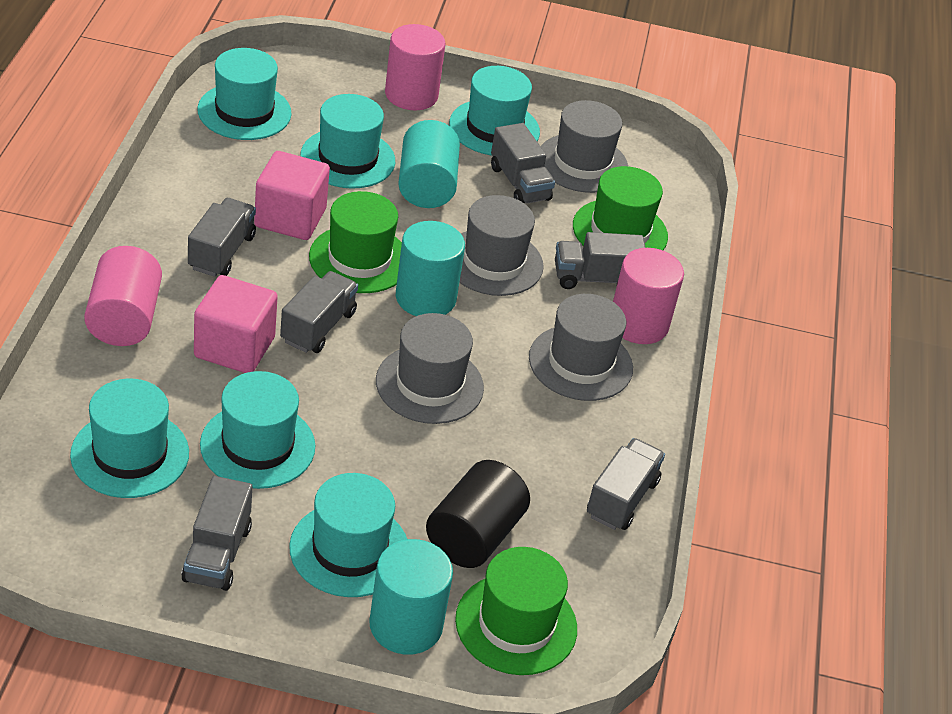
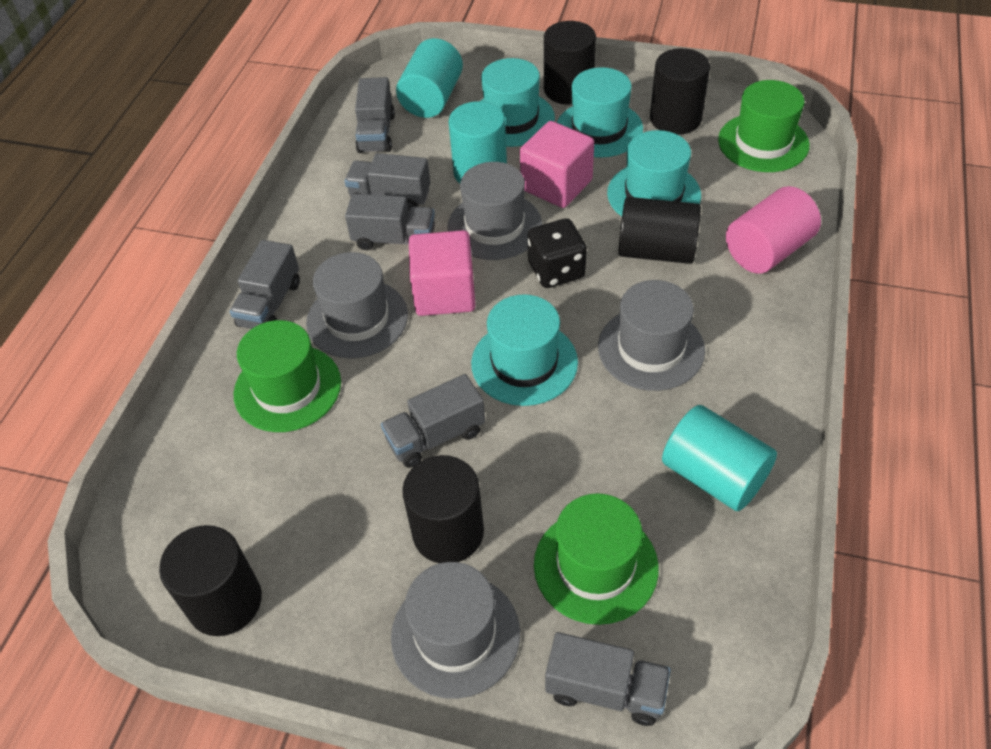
black cylinder: [426,460,530,568] = 1 -> [159,525,262,636] [402,455,484,563] [544,21,596,104] [618,197,701,264] [650,48,710,135] = 5
black dice: none = 0 -> [527,218,587,288] = 1
pink cylinder: [84,246,162,346] [385,24,445,110] [613,248,684,344] = 3 -> [726,186,821,274] = 1
turquoise hat: [70,379,189,498] [197,48,292,140] [200,371,316,489] [289,473,407,597] [300,94,395,189] [449,66,540,156] = 6 -> [471,294,578,406] [481,58,555,147] [557,67,643,158] [607,130,701,216] = 4

